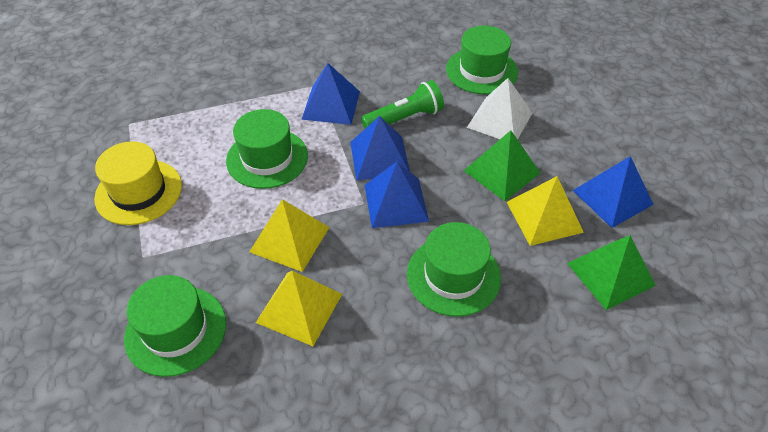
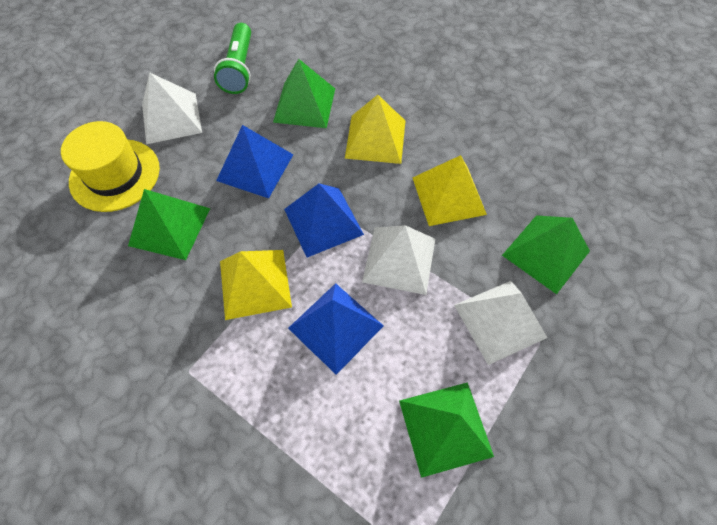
blue pyramid: [301,63,360,125] [350,116,410,181] [365,162,429,228] [572,156,654,228] = 4 -> [216,125,294,198] [284,183,364,257] [288,283,384,375] = 3
green hat: [124,275,226,377] [226,109,308,189] [407,222,501,317] [446,26,518,94] = 4 -> none = 0
green pyramid: [464,130,540,201] [567,235,656,310] = 2 -> [128,189,210,260] [273,59,335,128] [399,382,494,478] [502,215,590,294] = 4
white pyramid: [467,78,532,140] = 1 -> [142,72,202,144] [362,225,435,295] [454,281,547,365] = 3

